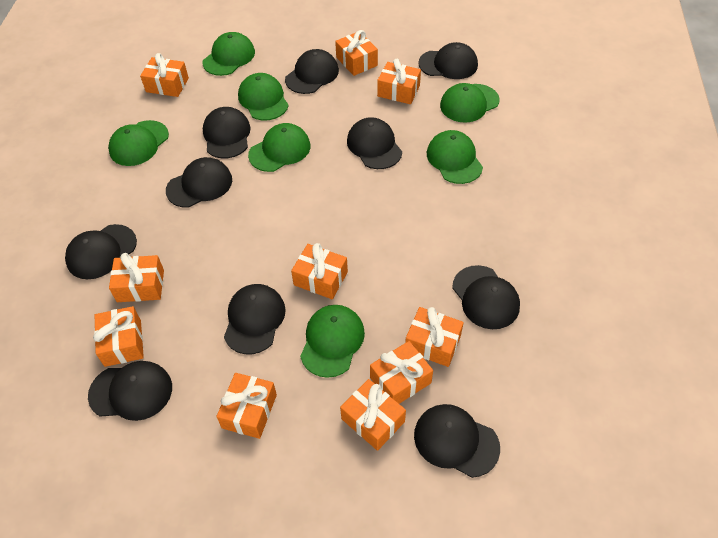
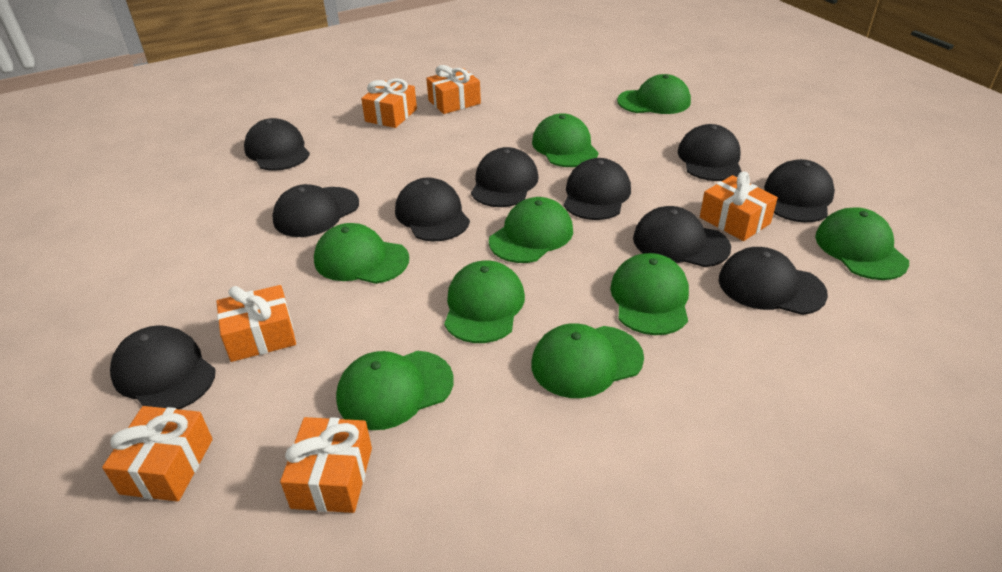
green cap: [108,120,169,166] [202,32,255,76] [238,73,289,121] [248,123,311,172] [300,305,365,378] [427,130,483,184] [440,83,499,123] = 7 -> [314,223,409,284] [336,351,454,430] [444,261,525,343] [489,197,573,263] [531,323,644,398] [532,113,599,167] [610,253,689,335] [617,74,691,114] [815,207,909,280] = 9
orange gift: [93,306,144,367] [109,253,164,302] [140,53,189,97] [216,373,277,439] [291,243,348,299] [335,30,378,76] [340,379,406,451] [370,341,433,404] [377,59,421,104] [405,307,464,367] = 10 -> [102,406,213,502] [216,285,296,362] [280,417,372,513] [361,78,417,128] [426,65,481,114] [700,171,778,241] = 6

